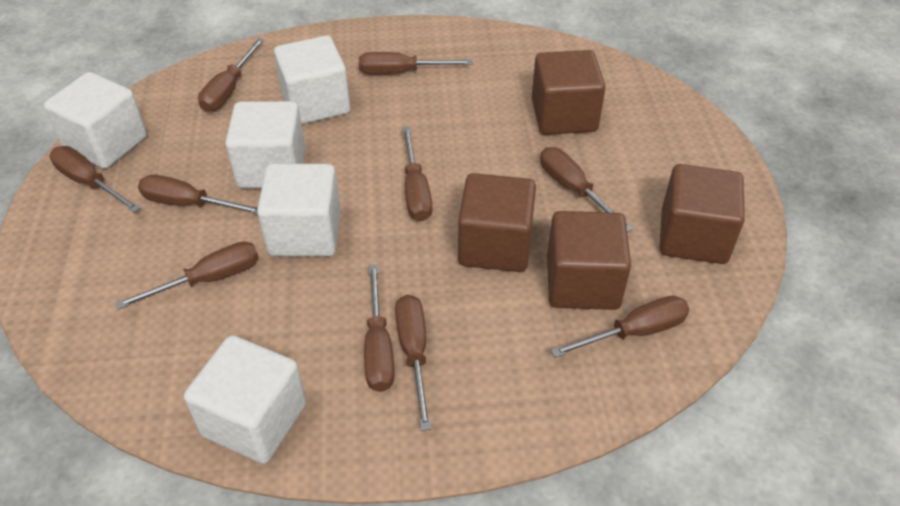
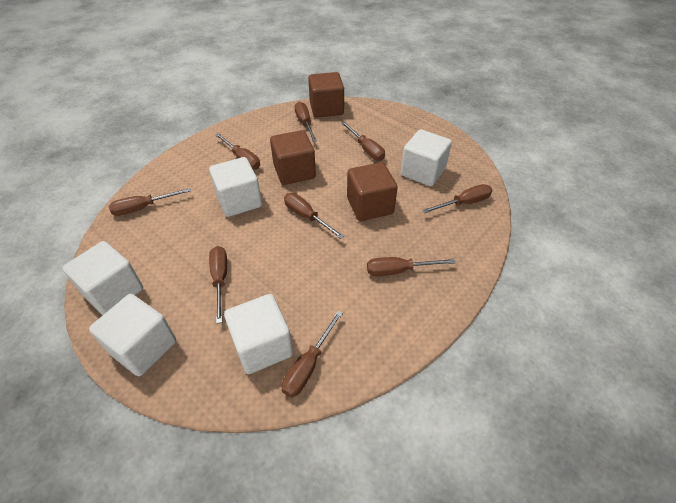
brown cube: [458,173,536,272] [532,50,606,135] [547,211,631,310] [659,164,745,264] = 4 -> [270,130,316,185] [308,72,344,118] [347,162,398,221] = 3
brown screwdriver: [50,146,141,213] [115,242,259,310] [138,175,258,214] [198,38,264,112] [359,52,473,74] [364,265,395,392] [395,295,431,431] [402,126,432,221] [540,147,633,233] [551,296,690,358] = 10 -> [109,188,191,216] [209,246,227,324] [215,133,260,169] [282,311,343,397] [284,193,344,239] [294,102,317,142] [342,122,385,161] [367,257,455,276] [422,184,492,213] = 9

